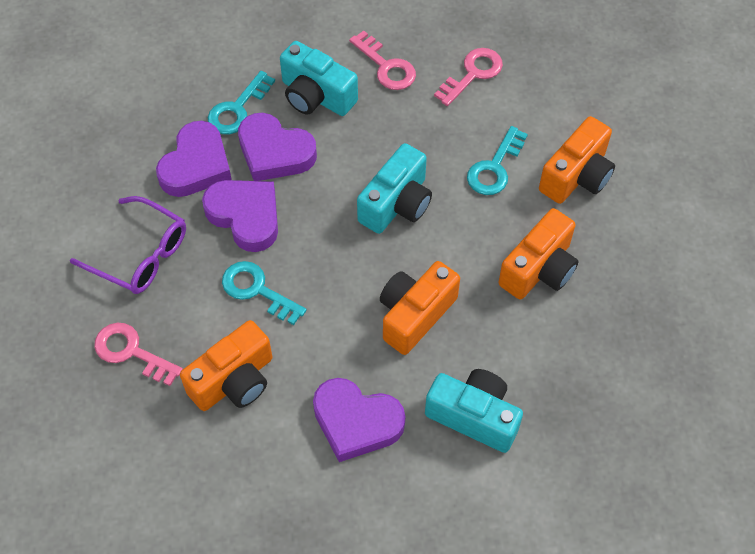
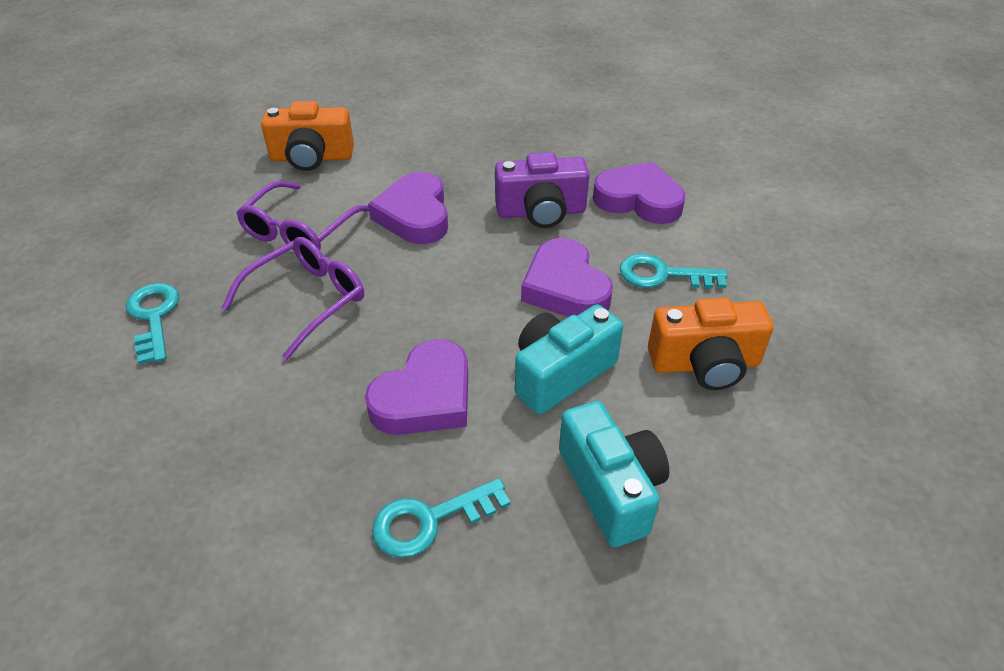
orange camera: [180,320,272,411] [380,261,460,355] [498,208,579,299] [539,116,615,204] = 4 -> [261,101,354,171] [648,297,773,390] = 2
pink key: [94,323,183,386] [349,31,416,90] [434,48,503,106] = 3 -> none = 0
purple camera: none = 0 -> [495,152,589,228] = 1
purple glasses: [70,196,186,294] = 1 -> [222,237,364,360] [236,181,369,250] = 2
turquoise camera: [280,41,358,116] [357,143,432,234] [425,369,523,453] = 3 -> [515,304,623,415] [559,401,669,547] = 2

